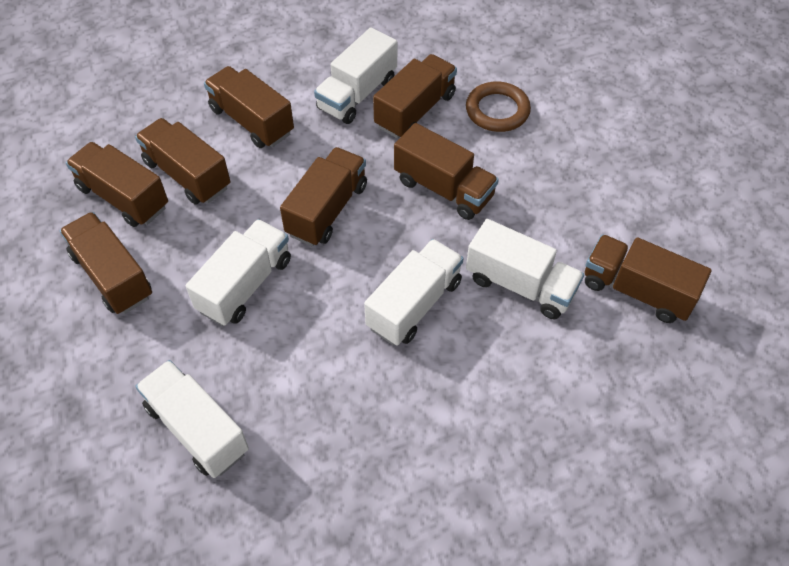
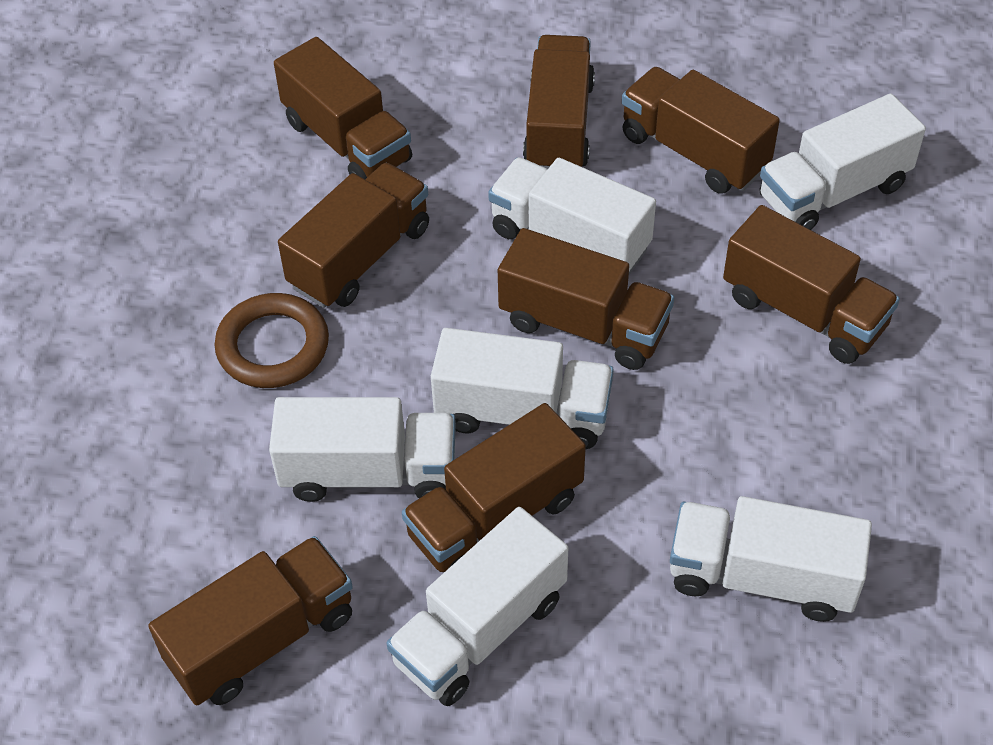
white truck: [136,360,249,478] [186,219,291,326] [314,27,397,124] [364,239,464,345] [466,219,584,319] = 5 -> [269,397,456,502] [387,507,568,706] [431,328,614,449] [488,157,656,275] [670,496,872,622] [760,93,926,230] = 6

